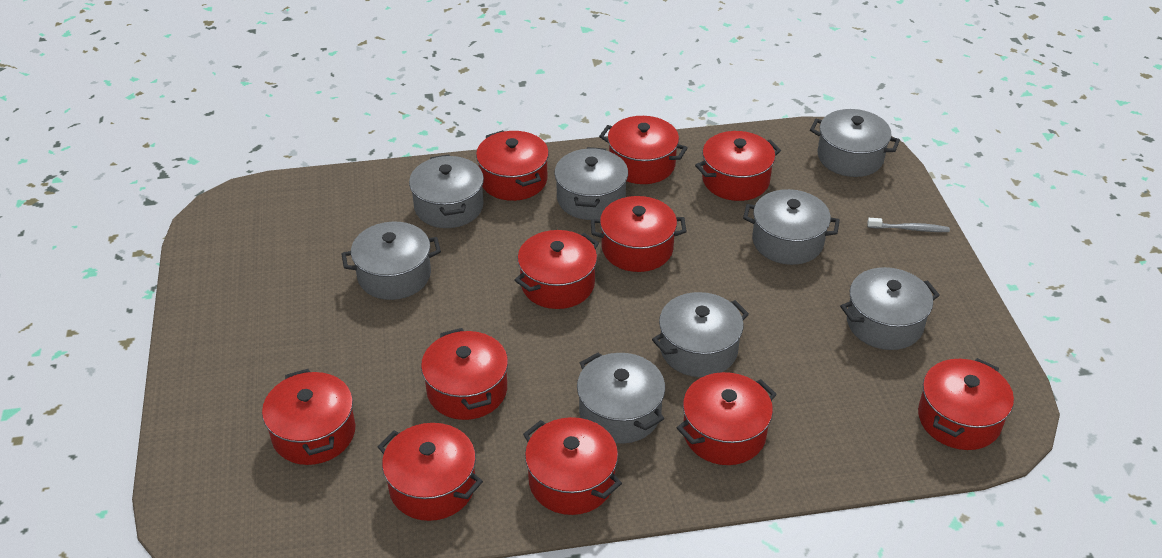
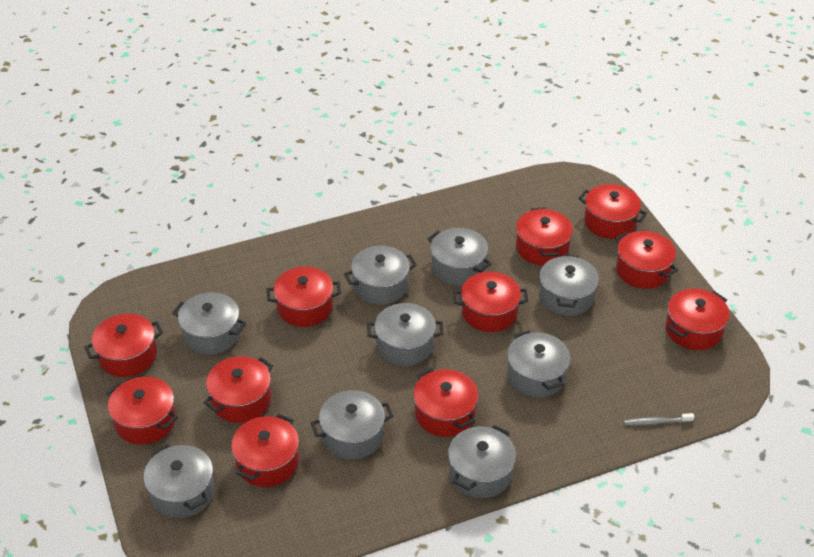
grey pot: [342,222,441,300] [409,155,484,228] [554,147,628,220] [577,352,665,444] [652,292,749,377] [743,189,840,265] [810,109,900,177] [840,267,940,350] = 8 -> [144,444,215,518] [173,292,246,355] [311,390,393,459] [344,246,417,305] [367,303,443,366] [428,228,491,286] [448,425,516,498] [507,330,570,397] [539,254,599,316] = 9

